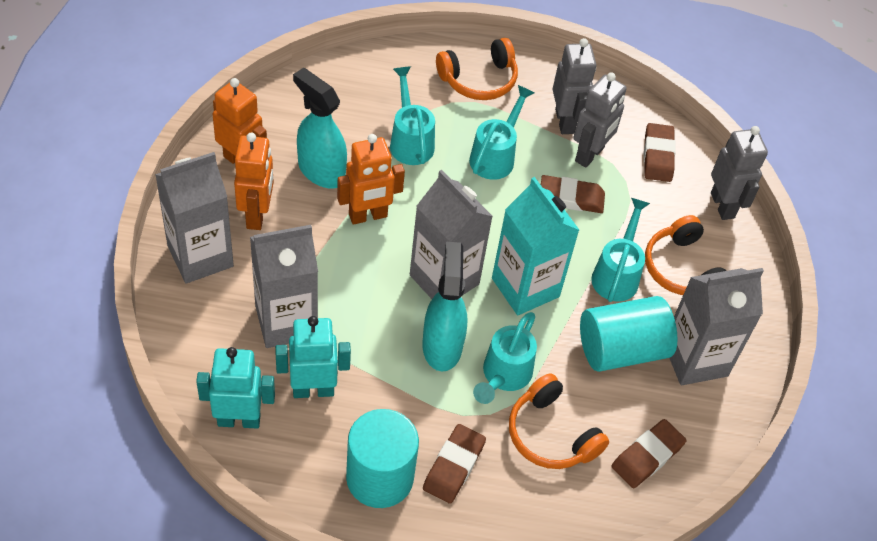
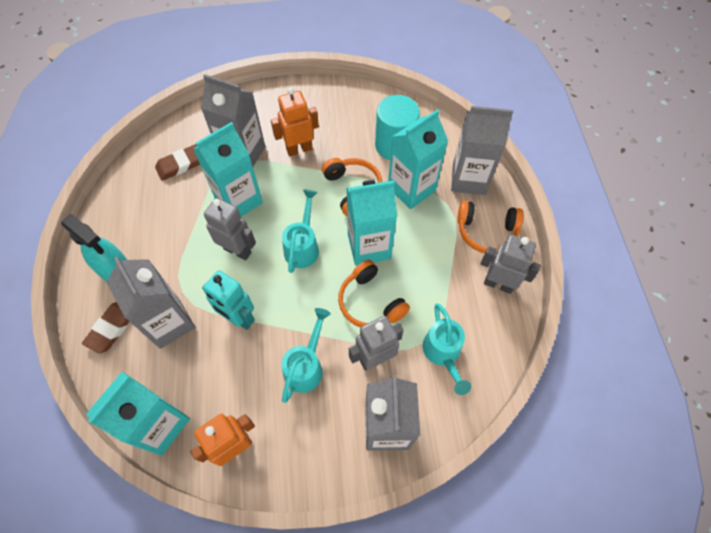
brown eraser: [423,424,486,504] [541,175,605,213] [611,419,687,488] [644,123,676,182] = 4 -> [82,302,129,354] [155,144,200,181] = 2
orange robot: [212,78,267,164] [234,133,274,230] [337,134,405,225] = 3 -> [190,414,255,466] [271,87,319,156] = 2
turquoise carton: [492,177,579,315] = 1 -> [86,372,190,456] [194,122,263,217] [346,180,397,266] [388,109,448,209] = 4
turquoise cylinder: [346,409,419,508] [580,296,678,372] = 2 -> [375,95,420,160] = 1
turquoise robot: [196,347,275,429] [275,316,351,398] = 2 -> [202,270,255,330] = 1
turquoise spray bottle: [293,68,347,189] [422,242,467,371] = 2 -> [61,214,127,282] = 1
turquoise watering can: [390,66,435,165] [469,85,534,180] [473,312,537,404] [591,198,650,302] = 4 -> [281,308,331,403] [282,190,319,273] [423,303,472,395] = 3

